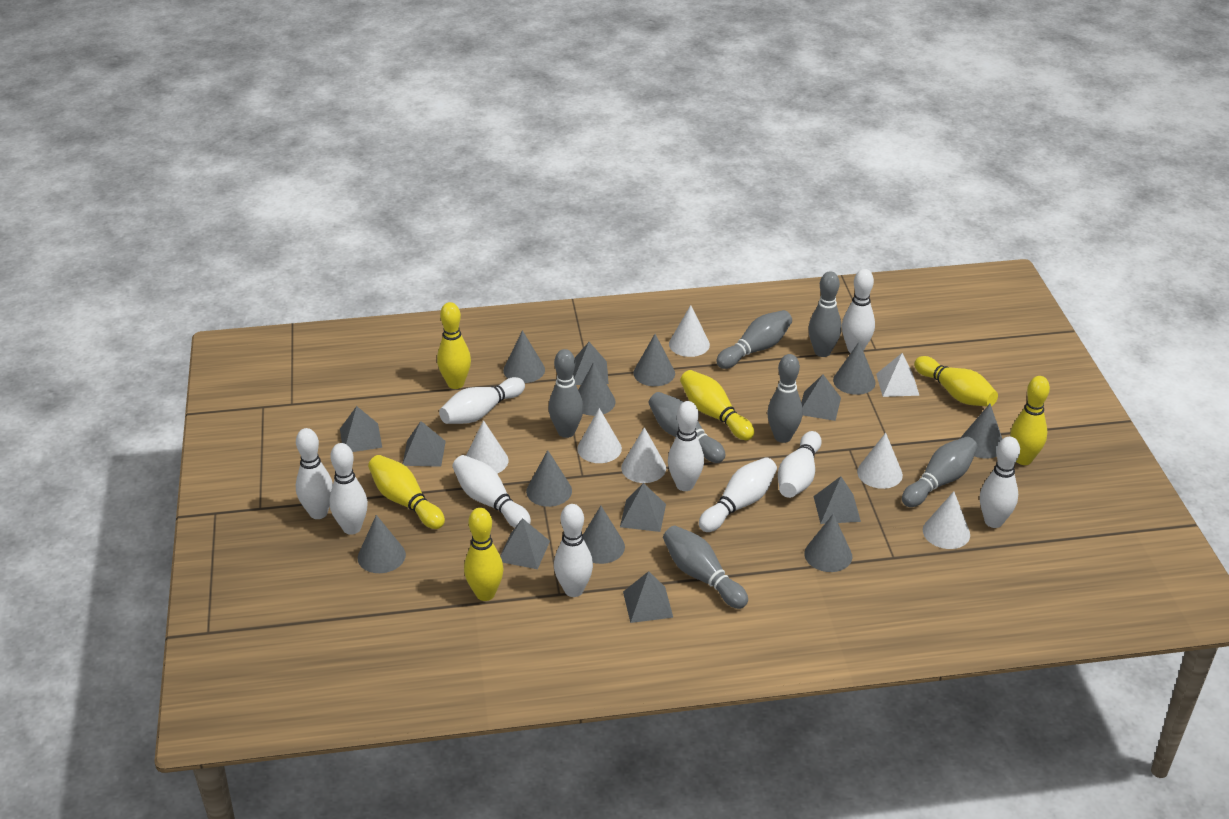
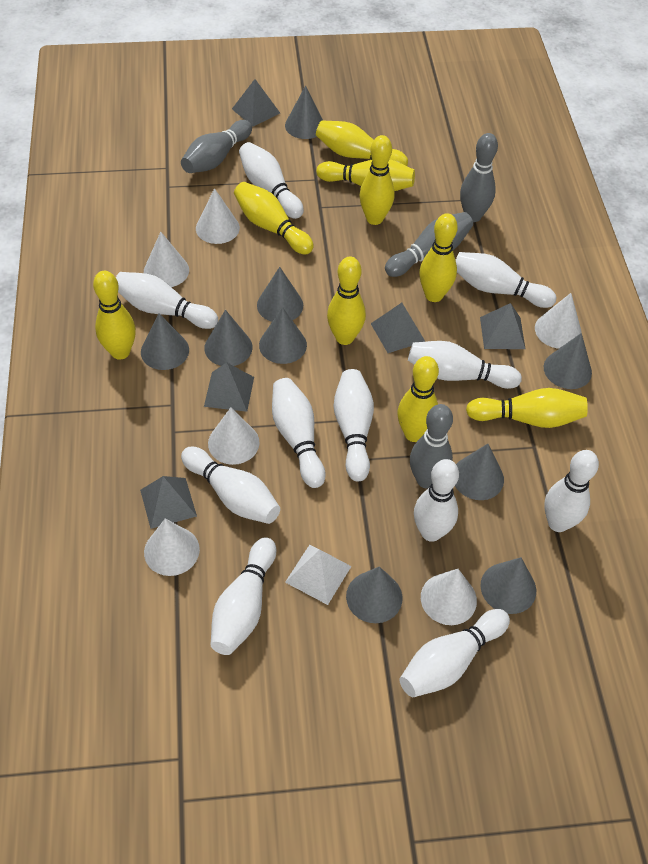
grey bowling pin: [549,349,583,438] [649,392,726,463] [663,525,748,609] [716,310,792,369] [767,354,803,443] [808,271,842,357] [902,437,978,507] = 7 -> [181,120,252,173] [385,212,473,277] [410,404,453,489] [460,133,498,222] = 4
grey pyramid: [340,406,382,452] [402,421,446,467] [500,518,550,569] [573,342,609,385] [620,483,666,532] [623,571,673,623] [801,374,841,421] [814,476,861,524] = 8 -> [140,476,197,529] [204,363,254,412] [232,79,280,127] [371,303,425,353] [480,303,525,349] = 5
white bowling pin: [296,428,333,519] [329,443,368,535] [439,377,525,424] [452,455,531,528] [554,504,593,597] [668,401,704,491] [699,457,777,532] [778,431,822,498] [842,269,875,353] [980,437,1020,528] = 10 -> [116,272,218,329] [181,447,280,524] [211,537,276,655] [239,142,304,219] [272,378,326,488] [334,369,374,481] [399,609,510,697] [408,341,522,389] [414,459,459,542] [456,252,556,308] [544,450,599,532] = 11
yellow bowling pin: [368,455,445,529] [437,302,471,389] [464,508,504,601] [680,370,754,440] [914,356,998,406] [1010,376,1050,465] = 6 -> [93,271,136,360] [234,182,314,255] [316,120,408,166] [316,159,415,191] [327,257,366,345] [359,135,395,225] [398,356,439,442] [419,213,458,302] [466,388,588,428] = 9

